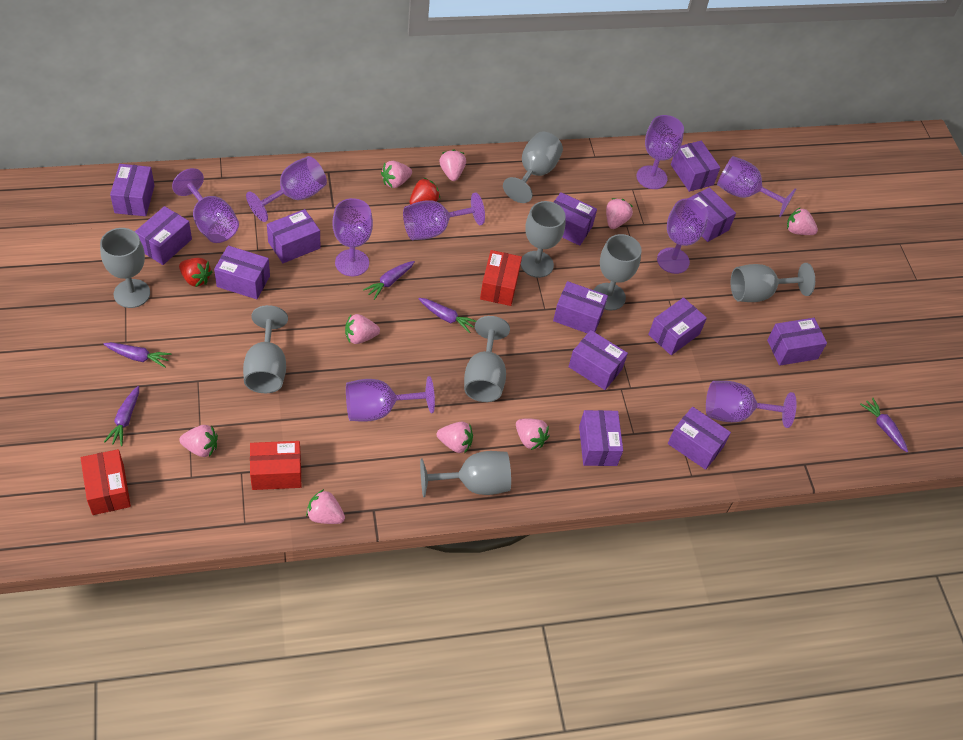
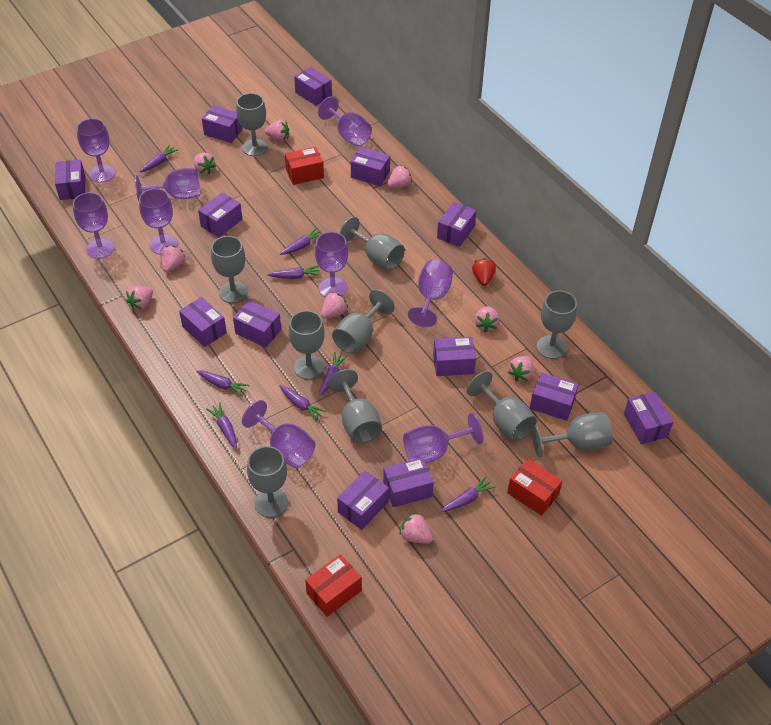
grey goblet: [100,228,150,308] [243,305,288,393] [420,451,511,497] [464,316,510,402] [503,132,563,203] [521,201,566,278] [594,234,642,310] [731,263,815,302] = 8 -> [211,236,248,303] [236,93,268,156] [247,446,288,518] [289,310,325,380] [328,369,382,443] [332,289,395,354] [340,217,405,270] [467,371,537,441] [532,412,613,457] [537,291,577,359] = 10
purple carrot: [104,342,172,368] [104,386,139,446] [363,261,415,300] [419,298,476,333] [860,398,908,452] = 5 -> [140,145,178,172] [196,370,249,396] [206,403,237,449] [267,266,320,279] [279,385,326,421] [280,228,321,255] [319,352,348,396] [441,476,496,512] = 8
red strawberry: [179,258,212,287] [410,177,440,205] = 2 -> [472,258,496,286] = 1

